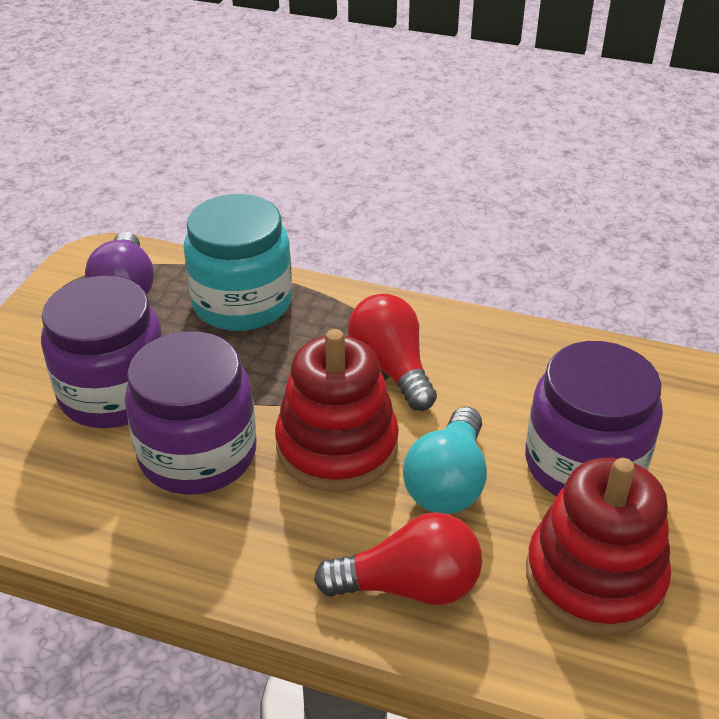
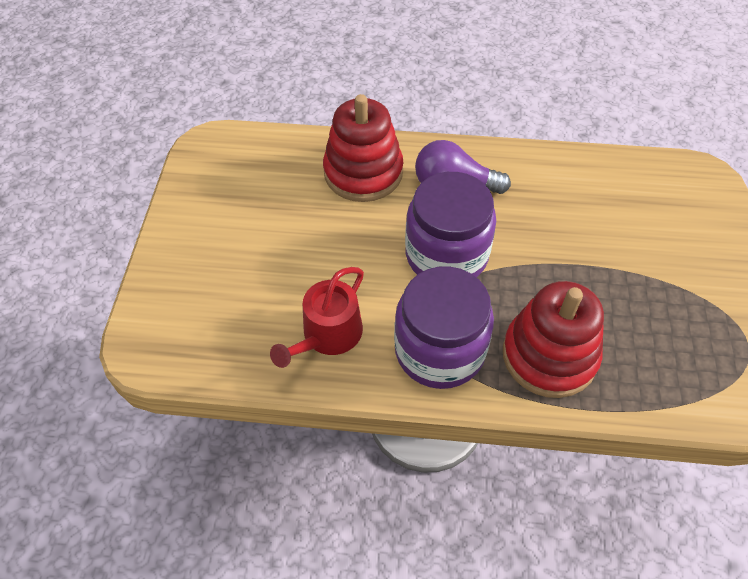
purple jar: [41,276,163,428] [125,331,257,495] [525,341,663,496] = 3 -> [394,266,494,389] [405,172,496,278] = 2
red light bulb: [314,512,482,605] [348,294,437,411] = 2 -> none = 0
red watering can: none = 0 -> [270,267,364,368] = 1
turquoise jar: [183,194,292,331] = 1 -> none = 0
turquoise light bulb: [403,407,487,514] = 1 -> none = 0

